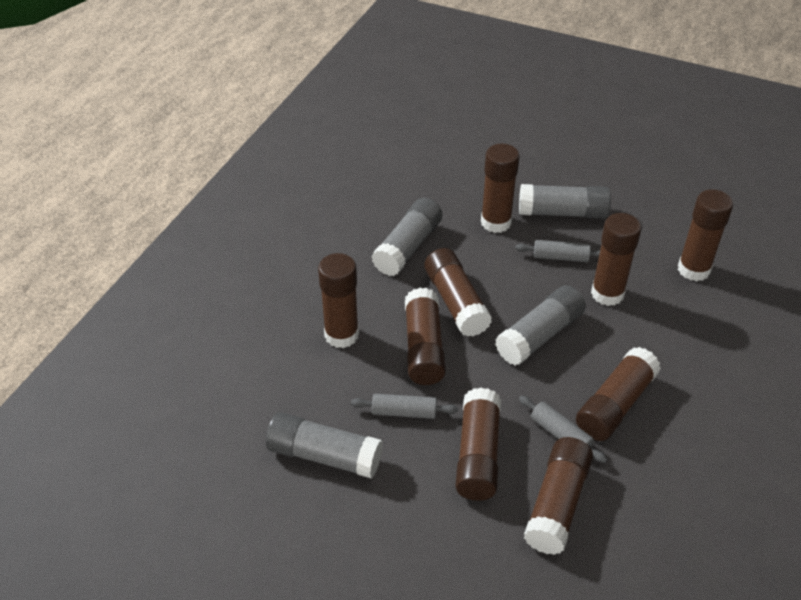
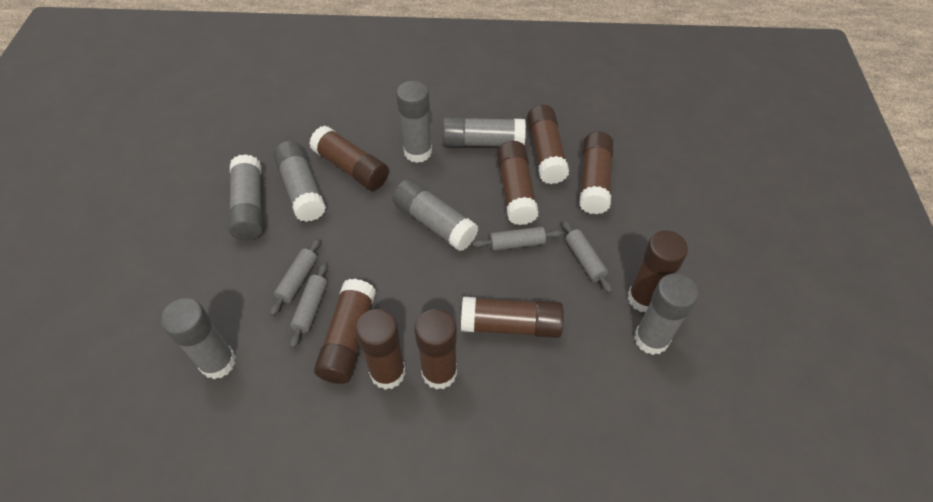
grey glue stick: [266,412,383,479] [371,198,442,276] [495,285,586,366] [519,184,611,219] = 4 -> [161,298,236,379] [228,154,263,240] [273,141,326,222] [393,179,478,251] [396,81,432,163] [443,117,526,147] [634,273,698,355] = 7
grey rolling pin: [351,394,458,419] [515,240,600,262] [519,396,607,463] = 3 -> [270,238,320,316] [290,262,327,348] [472,226,563,251] [562,220,612,293] = 4

